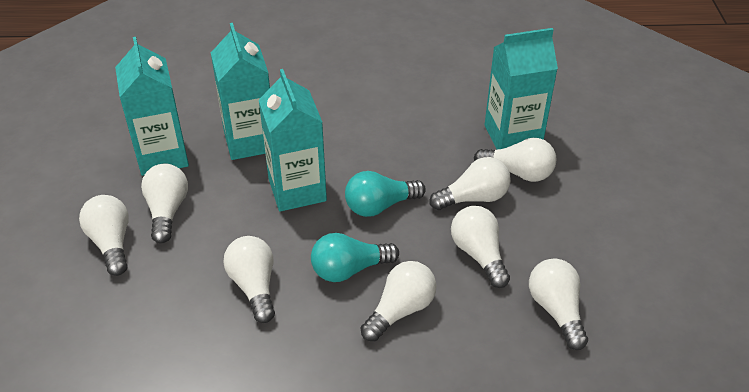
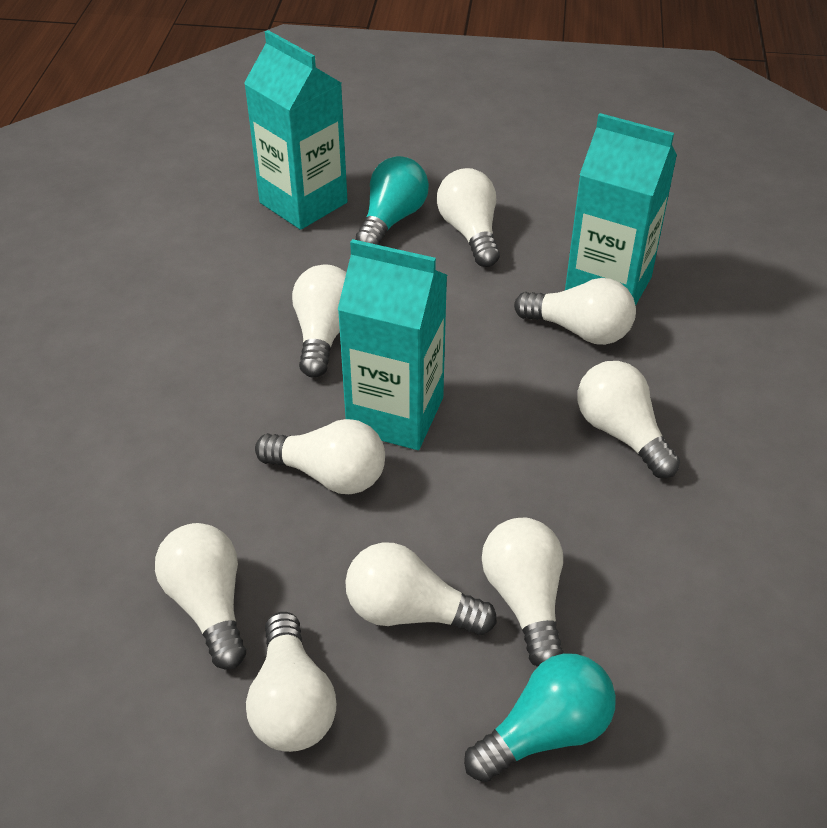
turquoise carton: [115,37,189,176] [211,23,270,160] [259,69,327,212] [485,28,558,149] = 4 -> [244,30,348,230] [337,239,447,450] [565,113,677,306] = 3
white light bulb: [79,195,129,276] [141,163,188,244] [223,236,275,323] [360,261,437,341] [430,157,511,210] [451,206,510,288] [474,138,556,182] [529,258,588,350] = 8 -> [155,523,246,670] [246,612,336,752] [255,419,385,494] [292,265,346,378] [345,543,497,635] [437,168,500,267] [482,518,563,667] [514,278,636,345] [578,361,680,478] = 9

